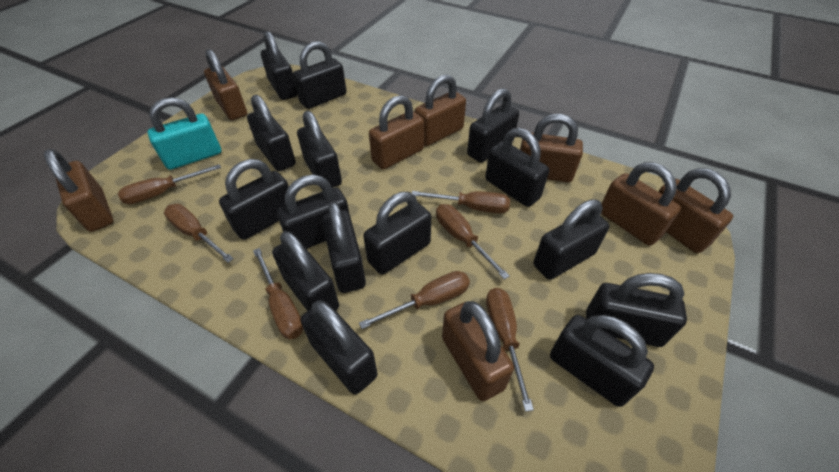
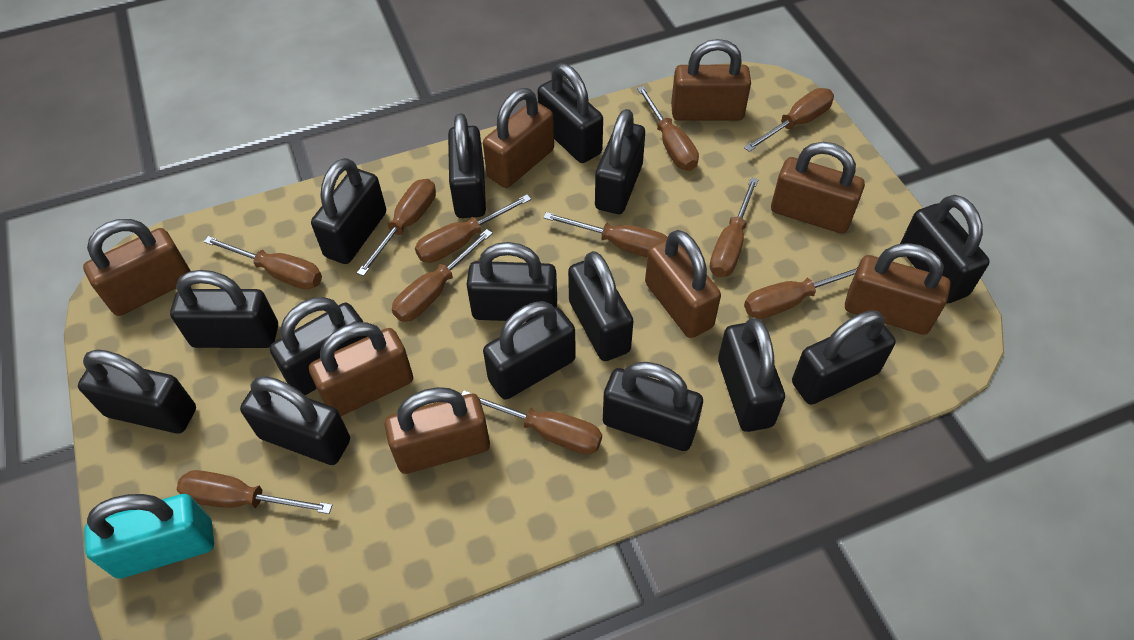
brown screwdriver: [118,164,221,204] [164,204,234,263] [253,248,303,340] [359,271,470,329] [412,191,510,213] [436,204,510,280] [486,288,534,412] = 7 -> [177,470,332,514] [204,236,322,290] [357,179,436,276] [392,229,493,322] [415,194,531,263] [461,390,602,454] [543,212,668,257] [637,86,699,171] [710,177,759,277] [744,88,834,152] [744,266,858,319] = 11

